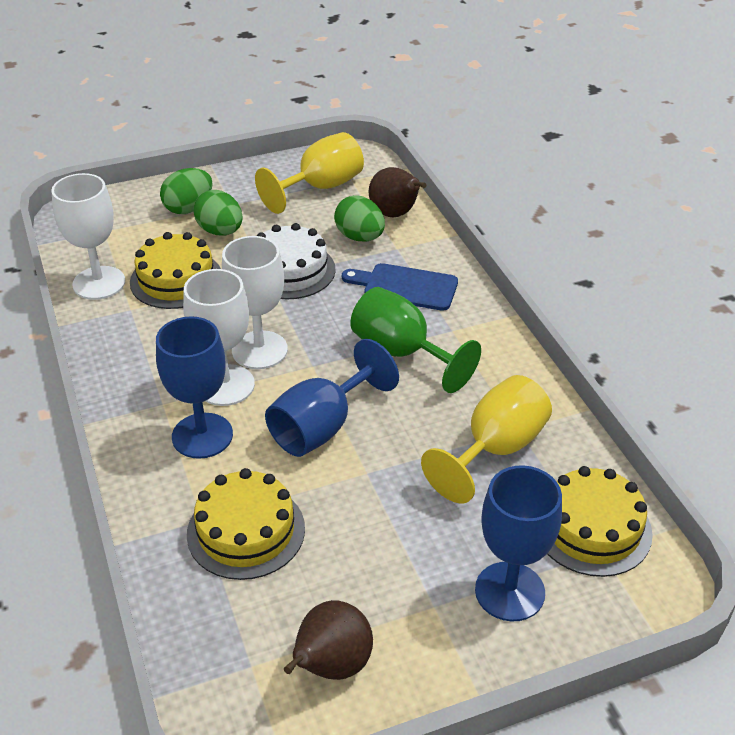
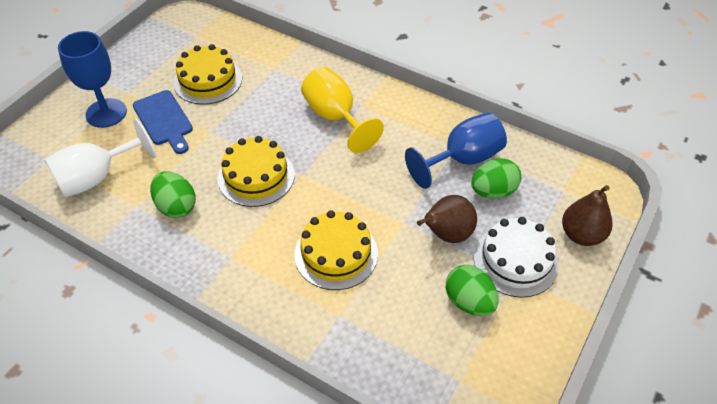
blue goblet: [156,316,233,459] [265,339,399,457] [475,465,562,622] = 3 -> [58,31,127,128] [405,112,507,189] = 2
green goblet: [350,287,481,393] = 1 -> none = 0
white goblet: [51,173,125,300] [183,269,255,406] [222,236,288,369] = 3 -> [45,119,156,198] = 1
yellow goblet: [255,132,364,214] [421,375,552,503] = 2 -> [301,67,384,153] = 1

